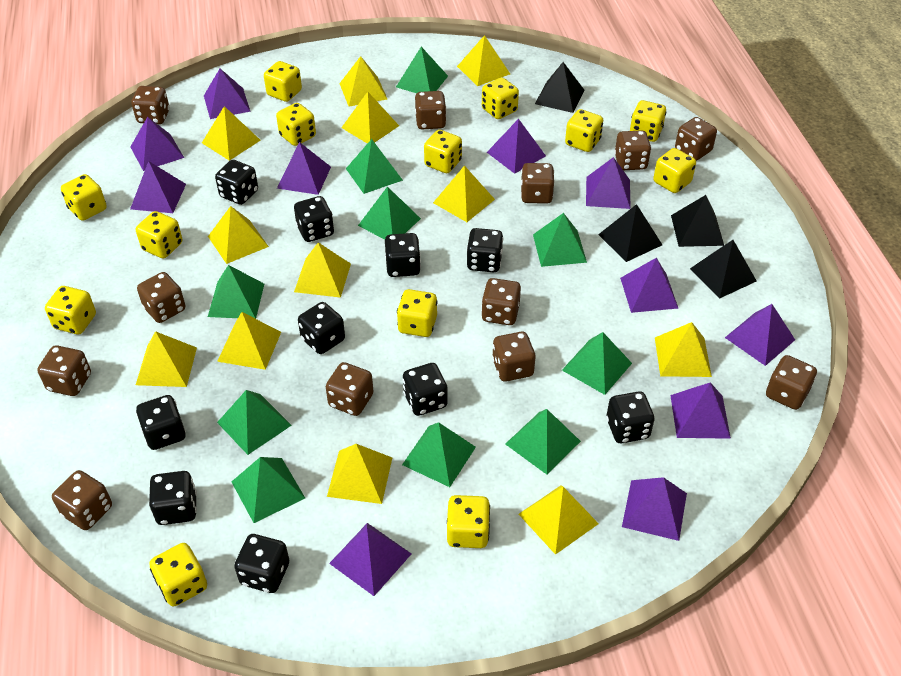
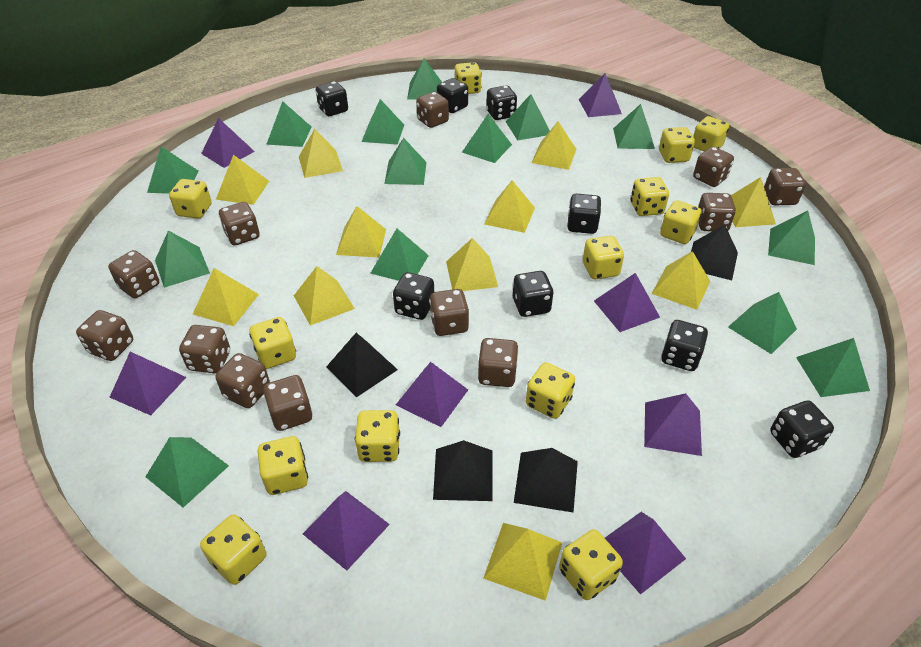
black dice: [136,395,186,450] [149,471,197,525] [215,160,258,205] [234,534,289,593] [294,196,334,242] [298,302,345,354] [385,233,421,277] [403,363,448,416] [467,228,503,272] [606,391,655,443] = 10 -> [316,81,348,116] [393,272,434,320] [437,78,468,113] [486,85,517,120] [513,271,554,317] [567,193,601,234] [661,320,708,371] [770,400,834,458] = 8
green pyramid: [208,265,264,319] [217,390,292,455] [231,457,305,523] [346,139,403,194] [358,187,421,239] [396,47,448,93] [402,422,476,487] [505,409,581,474] [533,213,587,267] [562,332,632,395] = 10 -> [145,437,229,508] [147,147,199,194] [155,231,210,288] [266,101,312,147] [362,99,404,145] [370,229,429,281] [384,138,427,185] [407,58,442,100] [462,114,512,163] [506,94,550,140] [613,104,655,149] [728,292,797,354] [768,211,815,265] [796,338,870,397] = 14
purple pyramid: [130,117,184,171] [130,161,186,213] [204,69,251,119] [277,142,331,195] [329,523,411,596] [487,119,546,174] [586,157,631,209] [620,258,679,313] [622,477,687,541] [670,382,731,439] [725,304,795,366] = 11 -> [110,352,186,415] [201,118,255,168] [303,491,390,571] [396,362,468,427] [578,73,622,117] [594,273,660,332] [605,512,686,595] [644,393,702,456] = 8
yellow pyramid: [136,331,197,387] [202,106,261,161] [208,206,269,264] [217,312,281,370] [294,242,351,298] [327,444,392,504] [339,56,387,107] [341,92,399,144] [433,165,495,222] [457,35,510,86] [519,485,599,555] [655,322,712,377] = 12 -> [193,268,259,326] [216,155,269,205] [294,266,355,326] [299,129,343,178] [336,206,386,257] [446,238,498,291] [483,523,562,601] [484,180,535,233] [532,122,576,170] [652,251,710,310] [731,177,776,227] = 11

